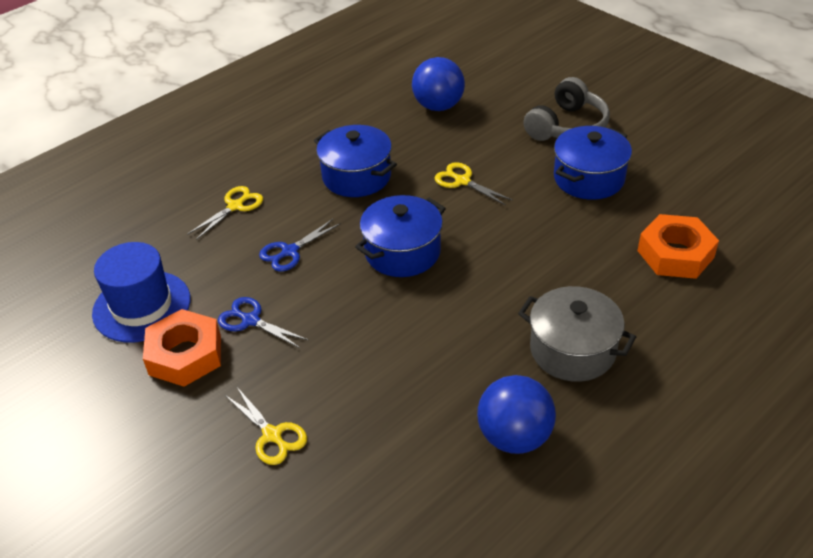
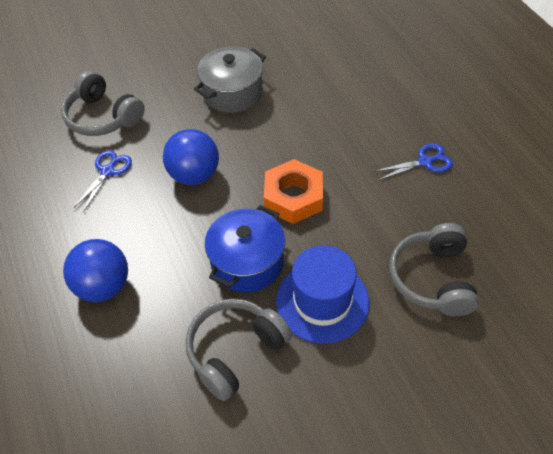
blue pot: [314,125,397,197] [355,195,446,277] [554,126,632,200] = 3 -> [205,205,285,292] = 1
grey headphones: [523,77,610,141] = 1 -> [61,71,145,136] [186,299,292,401] [389,223,479,317] = 3
orange nut: [143,309,221,387] [637,214,719,279] = 2 -> [264,159,323,224] = 1
yellow scissors: [188,186,263,240] [225,387,307,465] [434,162,513,206] = 3 -> none = 0

